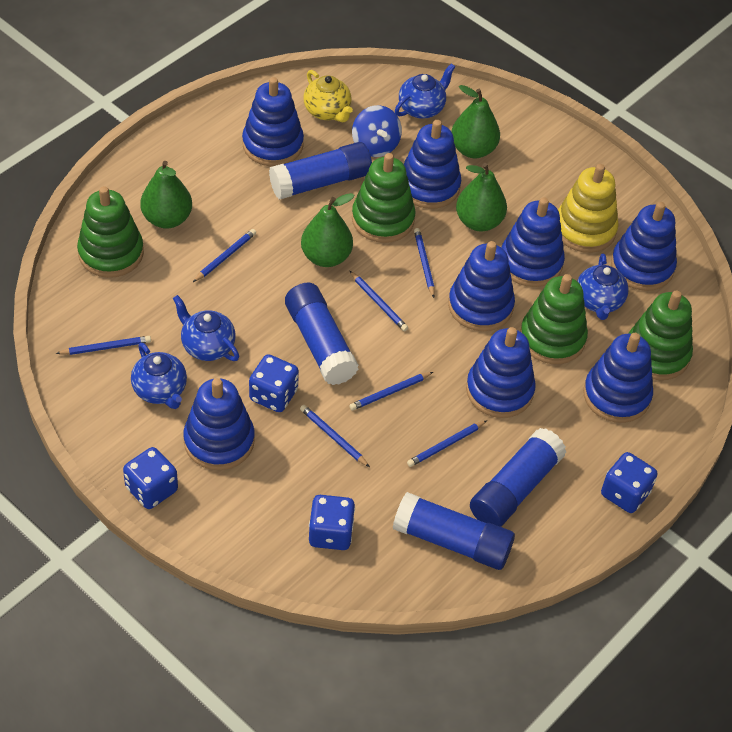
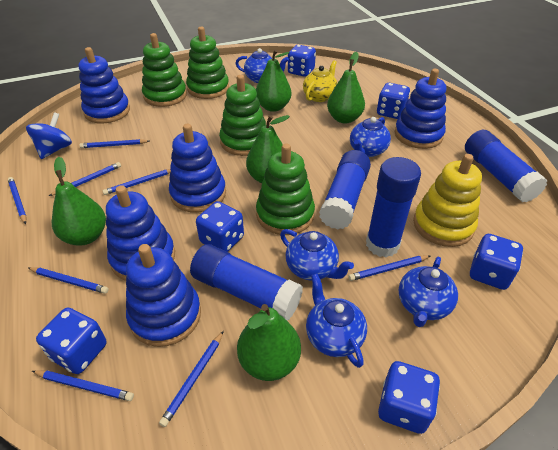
blue dice: [123,447,178,509] [249,354,299,412] [309,495,355,550] [601,452,658,513] = 4 -> [36,308,106,374] [196,201,244,252] [288,45,316,77] [377,83,410,119] [378,361,440,434] [470,234,523,290] = 6
blue pencil: [56,336,151,355] [193,229,256,282] [300,405,370,467] [349,372,433,411] [350,271,408,331] [407,421,487,467] [414,228,435,298] = 7 -> [8,177,26,224] [28,267,109,294] [32,370,134,401] [49,162,121,196] [79,139,149,148] [103,169,171,195] [159,331,224,427] [348,255,430,281] = 8
blue stacking toy: [183,378,255,470] [242,77,304,166] [404,120,461,209] [448,241,515,331] [466,327,536,418] [501,197,565,287] [583,333,653,423] [611,202,677,291] = 8 -> [78,47,130,123] [106,185,175,281] [126,244,201,347] [169,124,226,213] [395,69,446,149] = 5
blue teapot: [131,343,187,409] [173,295,239,361] [395,63,455,119] [577,253,629,320] = 4 -> [235,48,289,83] [280,229,354,281] [306,274,367,368] [350,117,391,157] [399,257,458,327] = 5
green pear: [141,161,192,229] [301,193,354,267] [451,85,500,158] [456,163,507,232] = 4 -> [52,157,106,246] [237,304,301,381] [246,115,290,183] [256,50,291,112] [327,52,365,123] = 5

